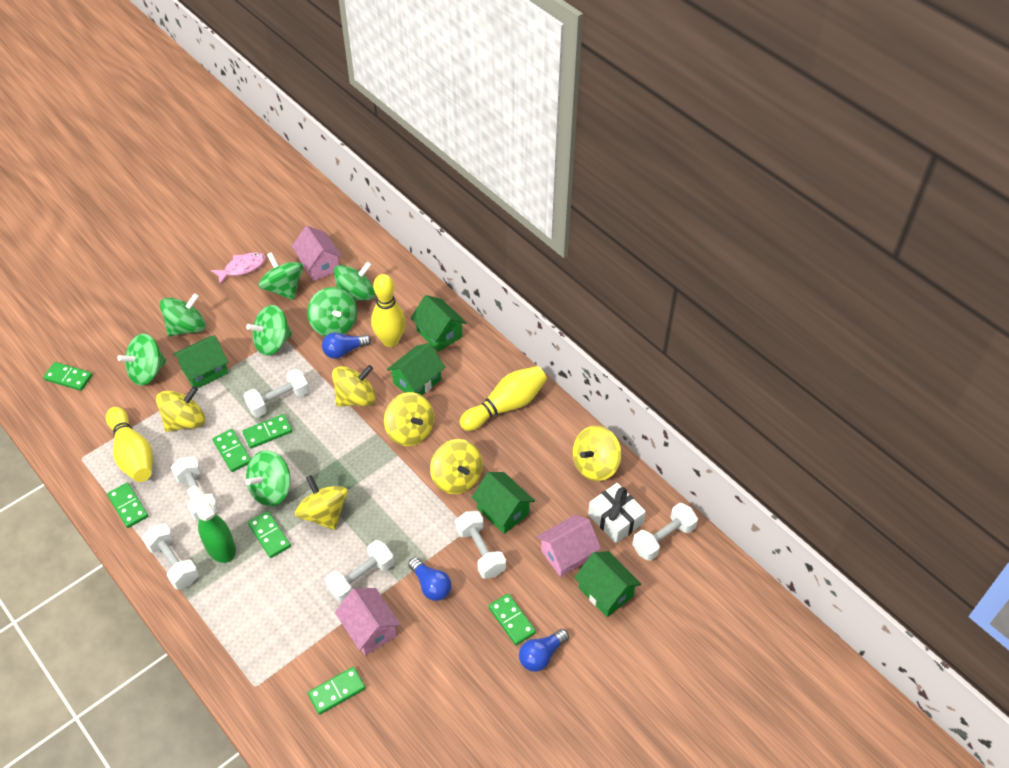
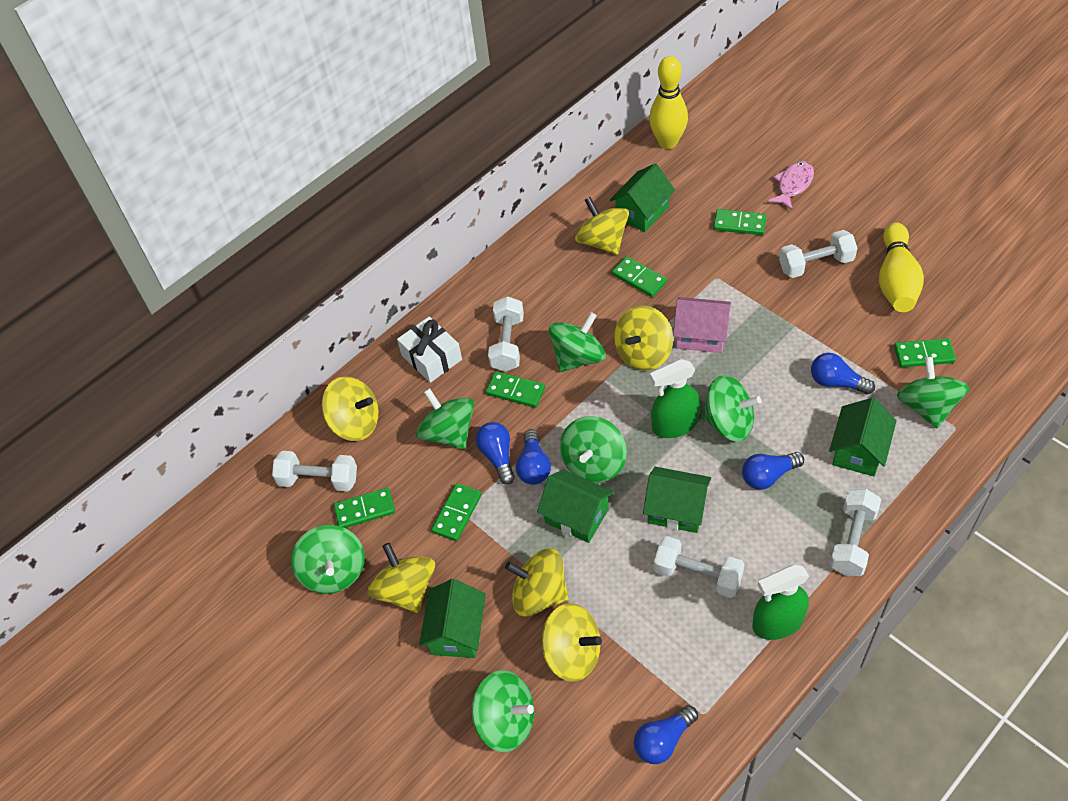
blue light bulb: [322,332,371,359] [408,557,451,601] [519,629,569,672] = 3 -> [476,422,515,485] [516,429,551,485] [634,705,698,764] [742,452,804,490] [811,353,875,395] = 5
green domino: [43,362,93,391] [107,483,148,528] [213,429,251,472] [242,414,292,449] [248,511,291,558] [308,667,366,715] [488,593,536,645] = 7 -> [334,488,395,528] [431,483,482,541] [486,371,545,408] [612,256,667,297] [713,209,766,235] [894,338,956,367] = 6
green spray bottle: [187,485,236,563] = 1 -> [650,359,700,438] [753,565,809,640] = 2
pink house: [292,226,342,281] [335,588,401,656] [537,515,601,577] = 3 -> [673,297,731,353] = 1
white dumbbell: [142,524,199,589] [171,457,218,520] [243,369,309,417] [325,540,394,602] [455,511,506,579] [632,503,698,561] = 6 -> [272,451,357,492] [488,296,524,372] [654,536,745,598] [779,230,857,278] [830,489,881,576] = 5
yellow bowling pin: [106,407,153,482] [371,274,406,347] [460,366,547,431] = 3 -> [649,56,688,149] [879,222,924,312] = 2

